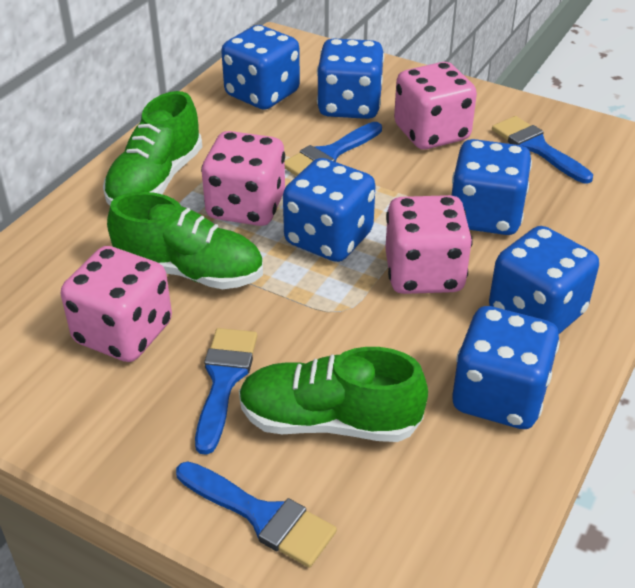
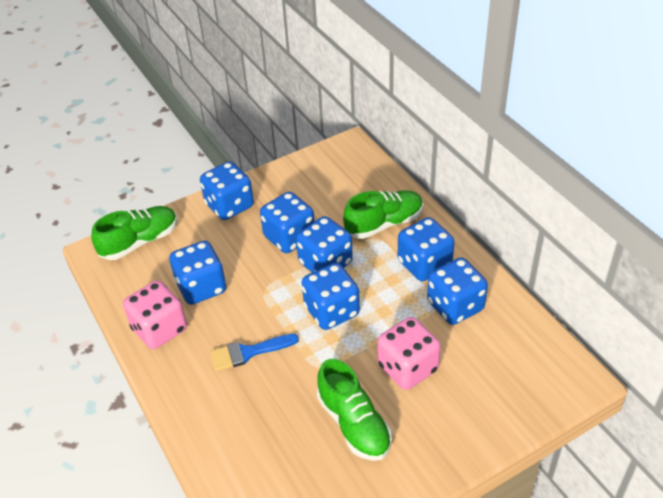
blue brush: [176,461,337,568] [195,328,257,455] [284,122,382,176] [492,116,593,183] = 4 -> [210,334,299,371] = 1
blue dice: [221,25,300,110] [283,158,376,262] [317,38,384,119] [451,139,532,235] [453,306,560,429] [489,226,599,335] = 6 -> [170,241,226,305] [200,161,254,220] [260,192,315,253] [296,216,353,272] [302,263,360,330] [398,217,455,281] [427,257,488,325] = 7
pink dice: [61,246,172,362] [201,131,285,226] [385,195,473,294] [394,62,477,150] = 4 -> [123,281,187,349] [377,317,441,390] = 2

